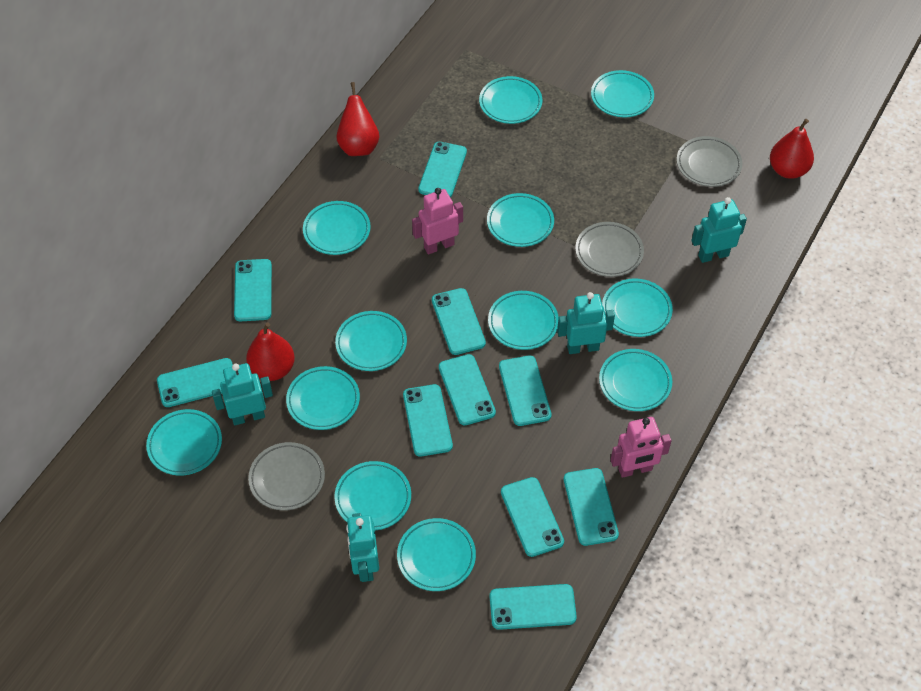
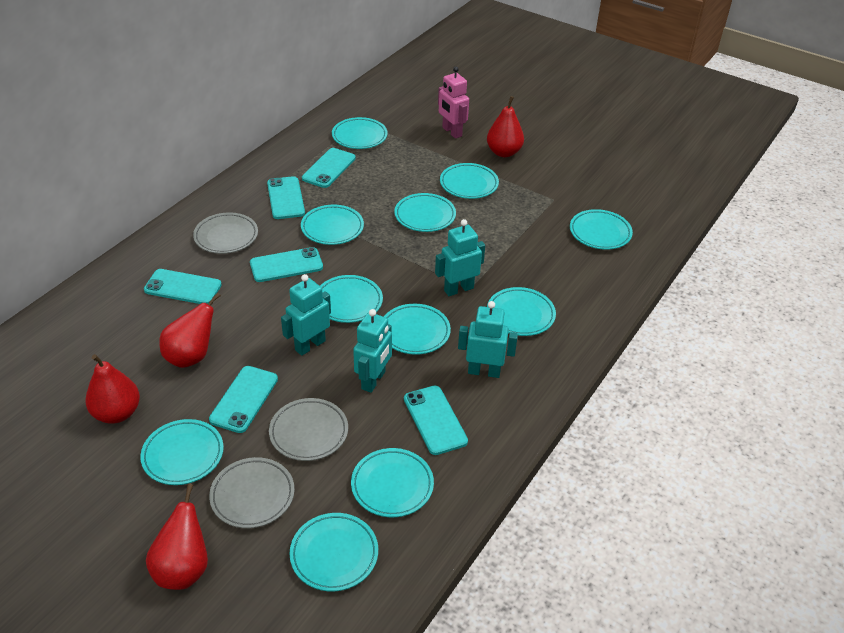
pink robot: [412,188,463,255] [611,417,672,478] = 2 -> [438,67,469,139] = 1
red pear: [246,322,295,381] [337,82,379,156] [770,119,814,179] = 3 -> [85,354,140,423] [146,483,208,590] [159,292,221,368] [487,96,524,157] = 4
turquoise phone: [157,358,233,407] [234,259,272,321] [403,384,453,456] [418,142,467,198] [432,288,486,355] [439,354,496,426] [490,584,577,630] [499,356,551,426] [501,477,564,557] [564,468,619,546] = 10 -> [144,269,222,304] [209,366,278,433] [250,247,323,282] [267,176,305,219] [302,148,356,188] [404,386,468,455] = 6
turquoise plate: [146,409,222,476] [286,366,360,430] [303,201,371,255] [334,461,411,530] [335,311,407,371] [397,518,476,591] [479,76,542,124] [487,193,554,247] [488,291,559,350] [591,70,654,117] [599,349,672,411] [602,278,673,337] = 12 -> [140,419,224,485] [289,513,378,591] [301,205,364,245] [320,275,383,323] [332,117,387,149] [351,448,434,517] [384,304,451,355] [394,193,456,232] [440,163,499,199] [487,287,556,336] [570,209,633,250] = 11

